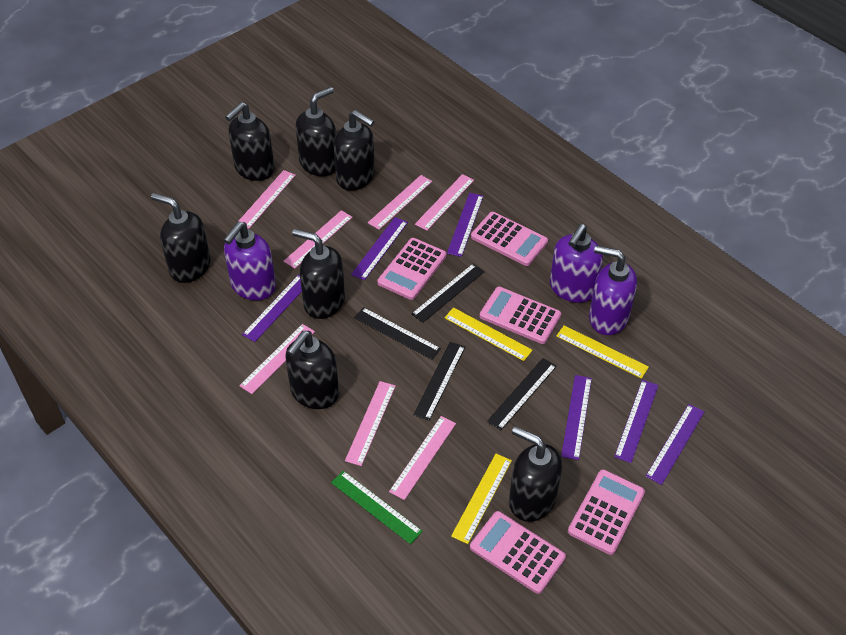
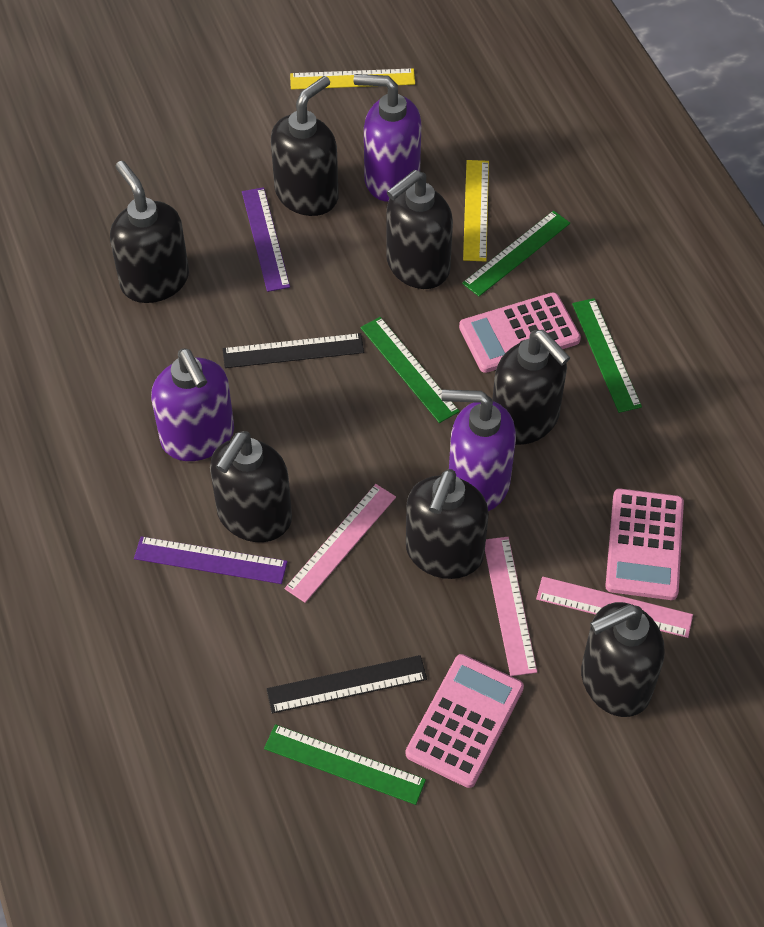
black ruler: [354,307,441,360] [411,264,485,323] [414,342,465,421] [487,358,557,430] = 4 -> [223,333,364,368] [266,655,427,713] = 2
green ruler: [331,471,423,544] = 1 -> [264,724,426,805] [360,317,460,423] [462,211,570,296] [572,298,642,413] = 4
pink calculator: [377,238,447,300] [470,511,566,594] [471,212,548,266] [480,287,561,344] [568,469,645,555] = 5 -> [406,654,524,788] [459,292,581,373] [605,489,684,600] = 3
pink ruler: [239,170,296,229] [239,324,315,394] [283,210,353,269] [345,381,396,466] [368,175,432,230] [389,416,456,500] [415,174,474,231] = 7 -> [285,484,396,603] [485,537,537,676] [536,576,693,638] = 3
purple ruler: [242,275,302,342] [351,217,408,280] [447,193,483,257] [561,375,592,460] [614,380,658,463] [646,404,704,485] = 6 -> [134,536,287,584] [242,187,290,292] = 2
yellow ruler: [445,307,533,361] [451,454,512,544] [556,325,649,379] = 3 -> [290,68,415,90] [463,160,489,262] = 2

